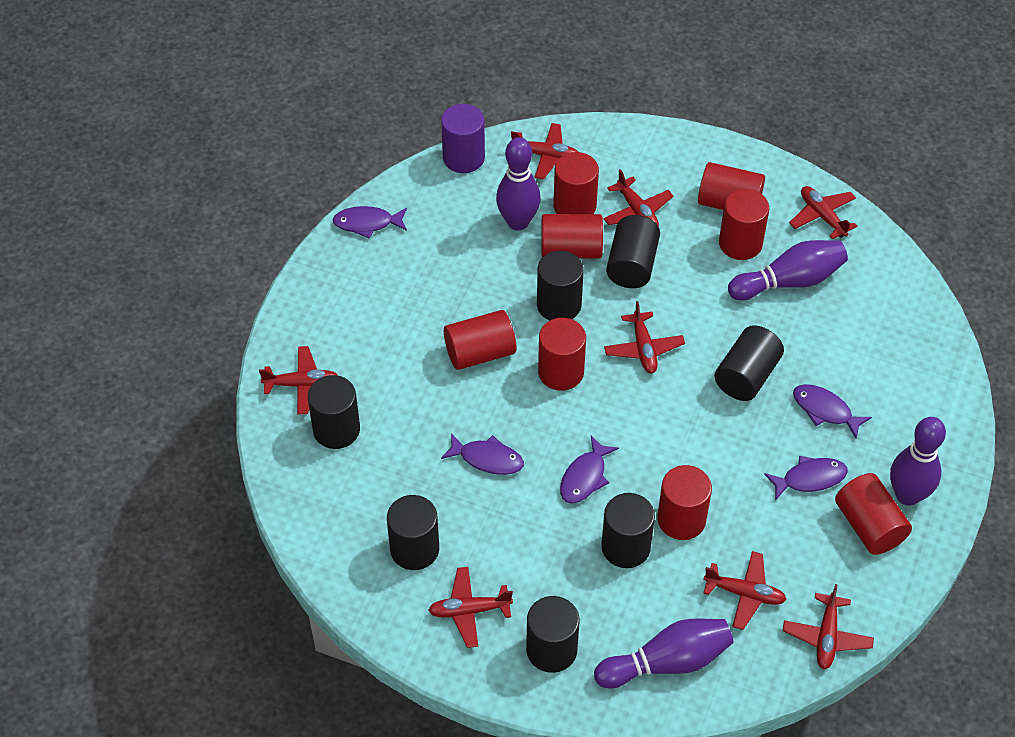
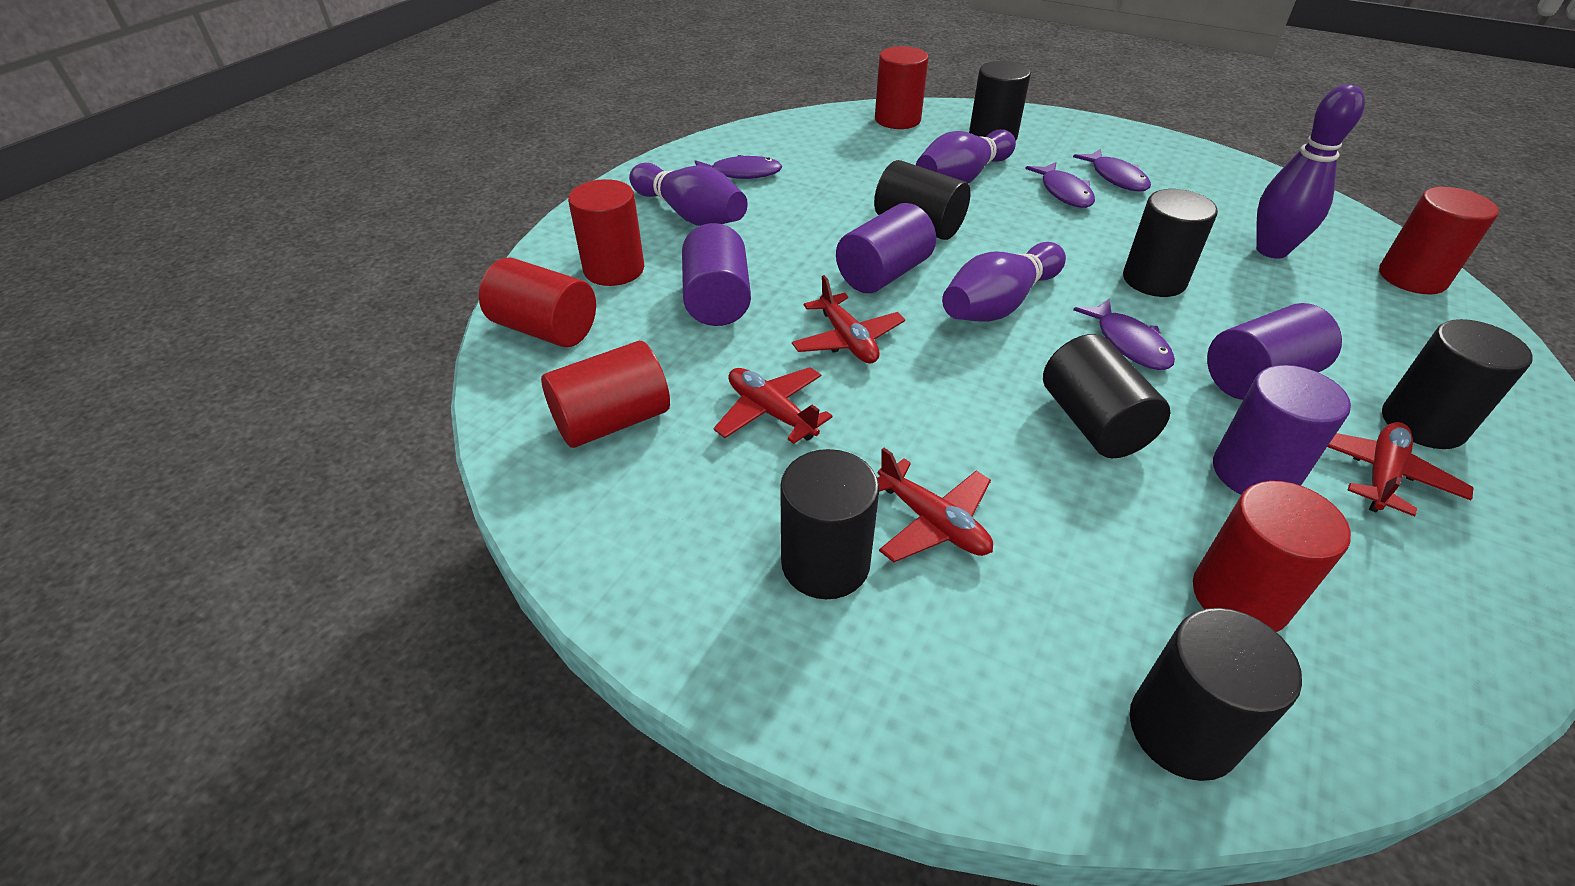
purple cylinder: [441,104,485,173] = 1 -> [682,223,751,326] [836,203,936,293] [1207,303,1342,400] [1213,365,1351,495] = 4
purple fish: [333,206,407,239] [441,433,524,475] [560,435,619,504] [764,456,848,500] [793,384,872,439] = 5 -> [695,155,782,179] [1025,162,1095,208] [1073,149,1151,191] [1074,299,1175,370] = 4
red cylinder: [444,310,517,370] [538,318,586,391] [541,214,603,258] [553,152,599,214] [657,465,712,540] [698,162,765,210] [719,189,769,260] [835,473,912,555] = 8 -> [479,257,596,347] [541,341,670,448] [568,179,644,286] [875,46,929,129] [1193,481,1351,632] [1379,187,1499,295] = 6
red plane: [259,346,338,415] [428,567,513,648] [511,123,578,179] [603,169,673,226] [604,301,685,374] [703,551,787,630] [783,584,874,669] [789,186,857,239] = 8 -> [713,367,833,444] [792,275,905,364] [878,448,993,562] [1327,422,1474,517] = 4

